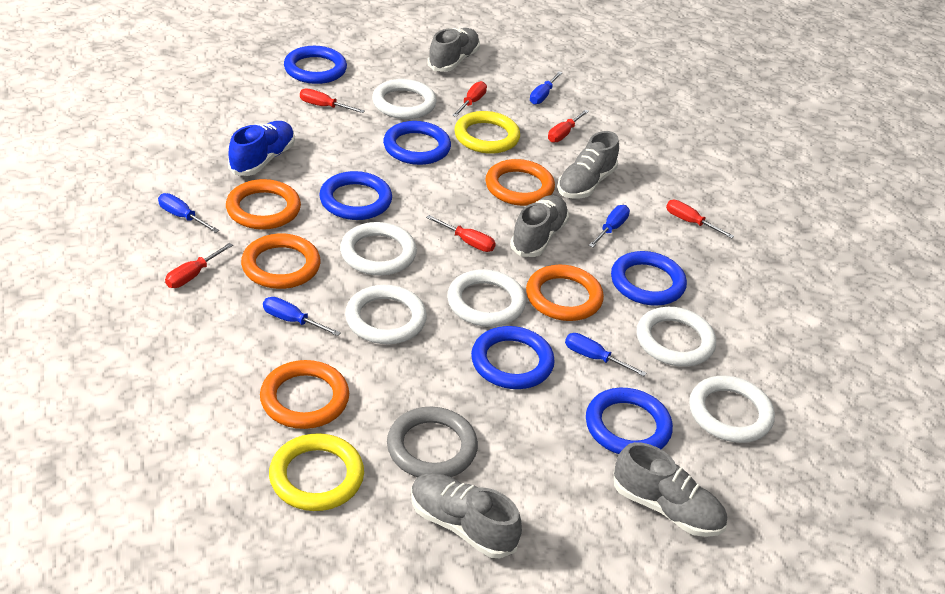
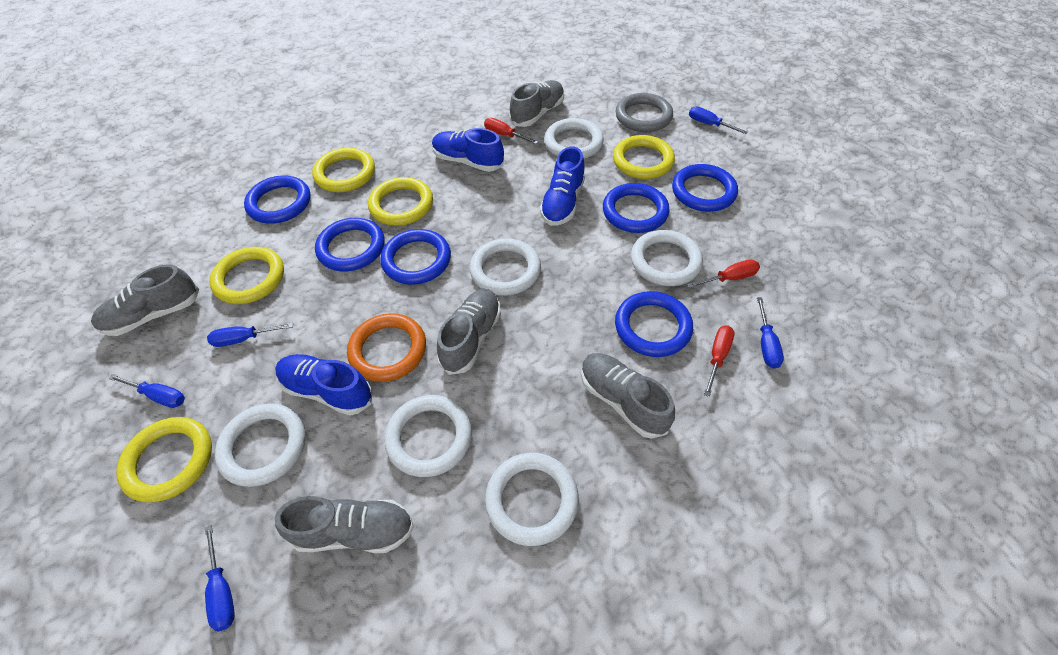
blue shoe: [228,121,295,176] = 1 -> [275,354,373,415] [432,128,504,172] [540,146,585,226] = 3
orange ring: [226,179,301,230] [241,234,320,289] [260,360,349,429] [485,159,555,206] [526,265,604,321] = 5 -> [347,313,426,382] = 1
red screwdriver: [165,243,233,288] [300,88,365,113] [426,215,496,252] [452,81,487,117] [548,109,589,143] [666,200,734,238] = 6 -> [484,118,538,144] [688,259,760,288] [704,325,735,397] = 3
yellow ring: [269,433,364,511] [454,111,520,154] = 2 -> [116,417,212,502] [209,247,284,304] [312,147,375,192] [368,177,433,226] [613,135,675,179] = 5

